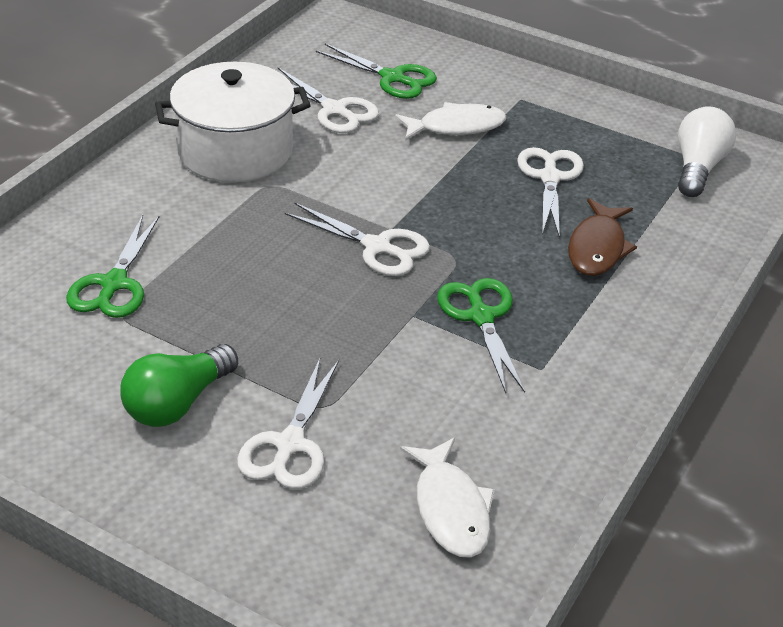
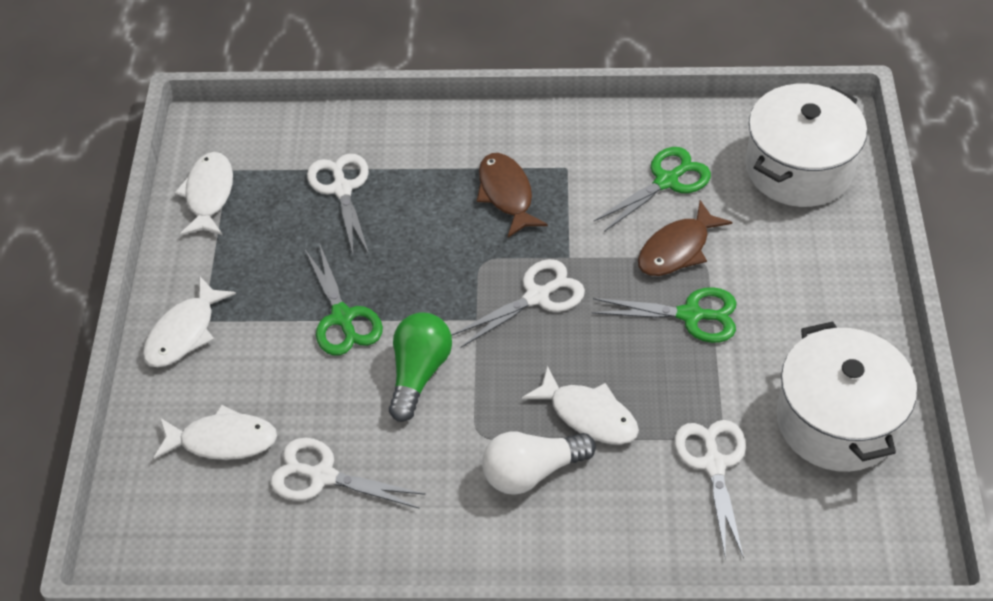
brown fish: [568,198,637,276] = 1 -> [477,153,548,237] [638,200,732,276] = 2
white fish: [395,102,506,141] [400,437,495,557] = 2 -> [143,277,236,367] [153,405,277,460] [174,152,233,236] [522,366,639,445] = 4
white pot: [155,62,311,183] = 1 -> [745,84,867,207] [776,321,917,472] = 2

